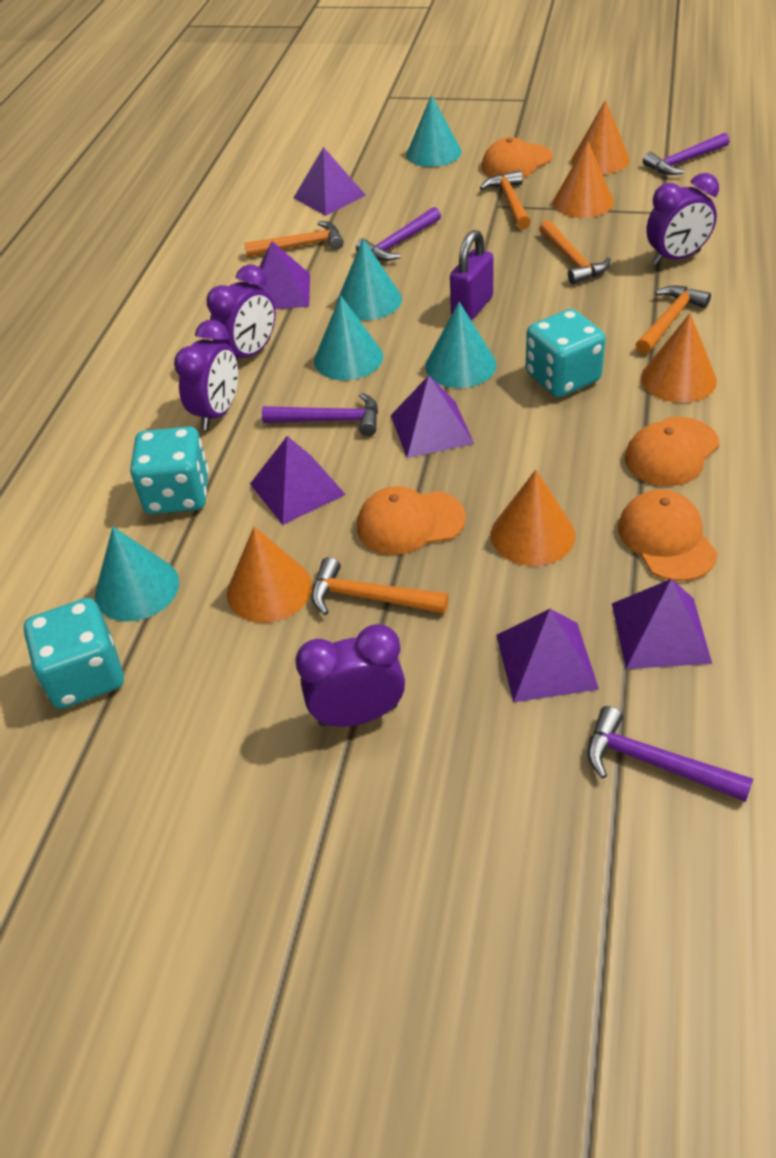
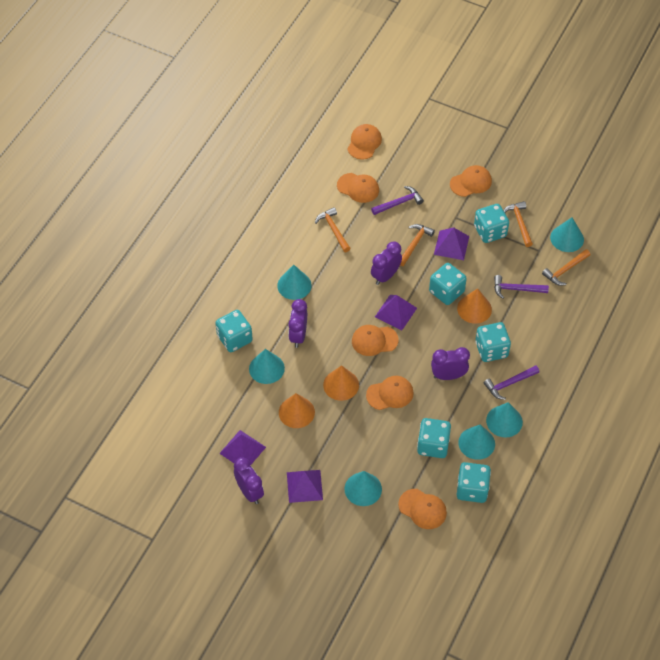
orange cap: [357,486,466,555] [482,137,552,178] [618,490,718,581] [625,417,720,486] = 4 -> [337,173,379,203] [347,124,382,159] [352,325,398,356] [366,376,414,410] [398,489,447,529] [450,165,492,197] = 6
orange cone: [227,527,312,623] [491,470,575,566] [553,141,614,218] [572,100,630,174] [641,313,717,403] = 5 -> [279,393,315,428] [323,365,359,401] [457,288,492,324] = 3
orange hammer: [244,221,344,257] [311,557,449,615] [480,170,531,230] [539,220,611,284] [636,286,711,355] = 5 -> [315,207,351,252] [400,224,435,266] [504,201,533,247] [542,249,590,286] = 4
purple hammer: [262,392,378,436] [356,207,441,261] [587,706,753,802] [643,133,729,175] = 4 -> [371,186,424,215] [484,365,539,400] [494,275,549,299] = 3
purple padlock: [450,230,493,320] = 1 -> none = 0
purple pyramid: [250,436,346,525] [253,241,310,309] [294,147,366,216] [391,375,474,458] [496,609,599,702] [612,579,712,669] = 6 -> [219,430,266,466] [287,470,323,503] [375,295,417,330] [434,227,469,260] = 4
turquoise cone: [95,527,179,622] [314,295,383,380] [337,239,402,320] [406,95,462,167] [425,302,496,388] = 5 -> [249,349,285,384] [277,265,312,300] [344,471,382,506] [458,425,495,460] [486,402,523,437] [550,217,584,252] = 6
turquoise dice: [24,598,124,709] [130,426,209,514] [526,309,606,397] = 3 -> [215,310,253,352] [417,418,451,458] [429,263,467,305] [457,462,491,503] [474,204,509,243] [475,322,511,362] = 6

